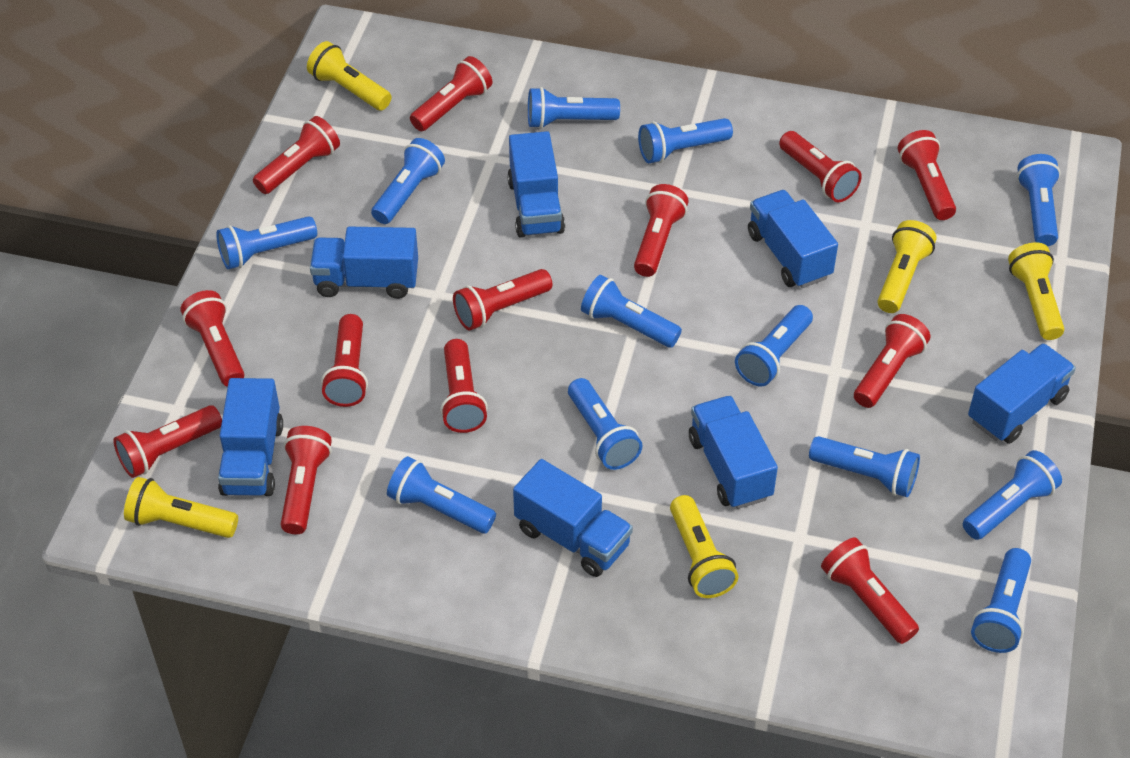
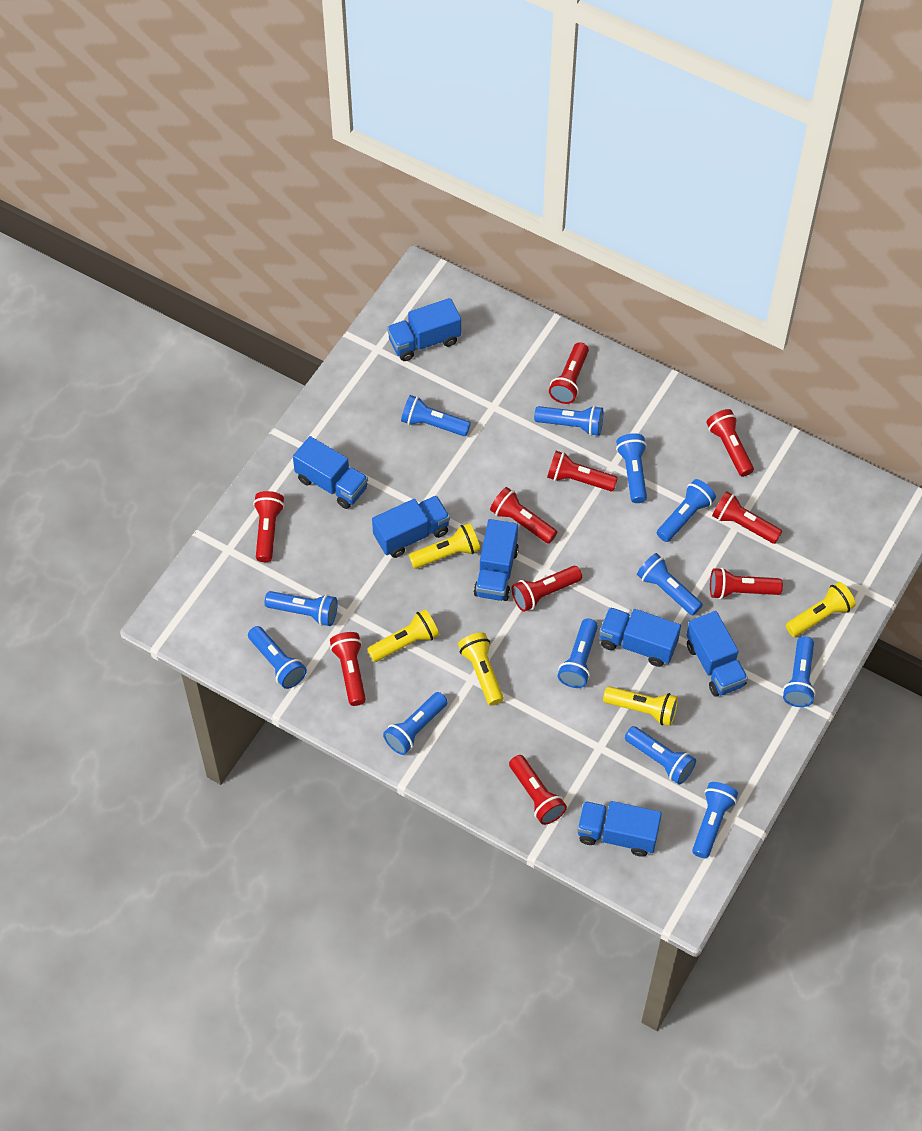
red flashlight: [113,405,222,478] [181,290,244,387] [253,116,340,194] [281,426,332,534] [321,314,368,407] [410,56,492,131] [440,339,488,433] [453,269,552,330] [634,184,689,277] [779,131,862,202] [821,537,919,644] [854,314,930,408] [897,130,956,220] = 13 -> [253,491,285,562] [330,632,366,706] [490,487,557,544] [509,755,567,825] [512,566,582,612] [547,451,618,492] [549,342,589,404] [706,409,754,477] [710,568,783,599] [712,491,782,544] = 10

